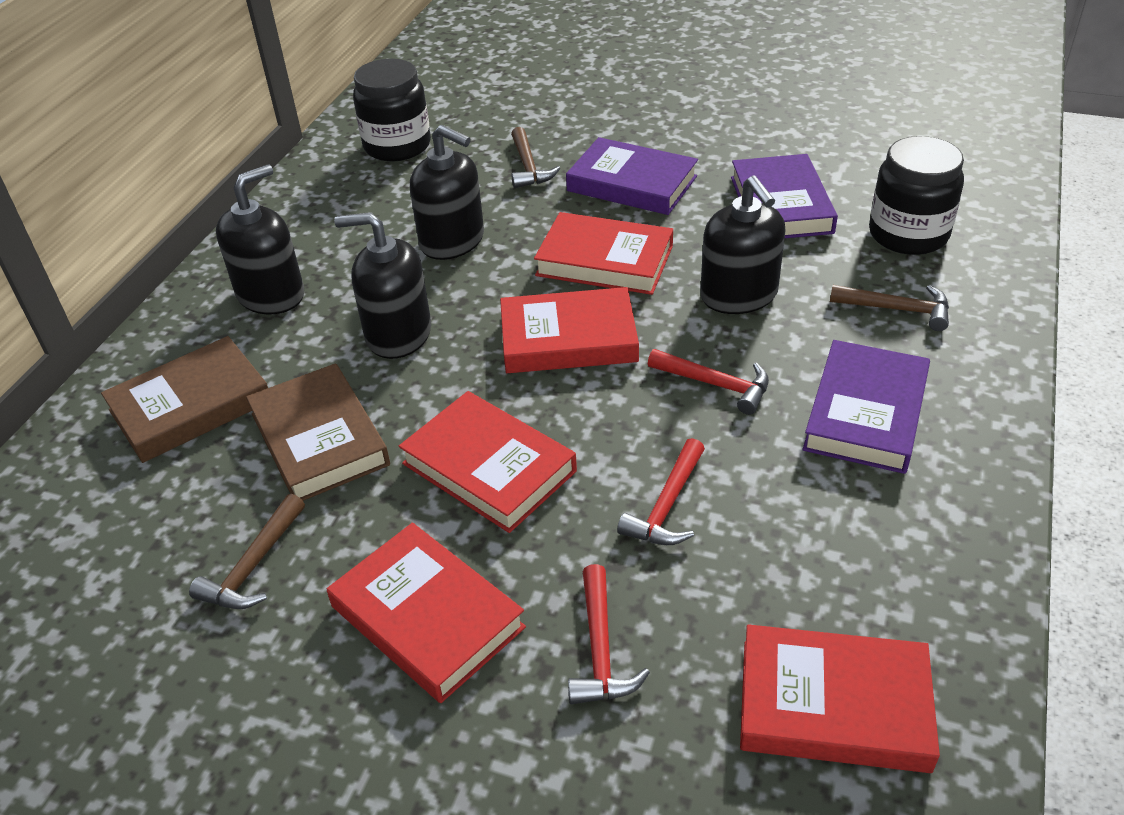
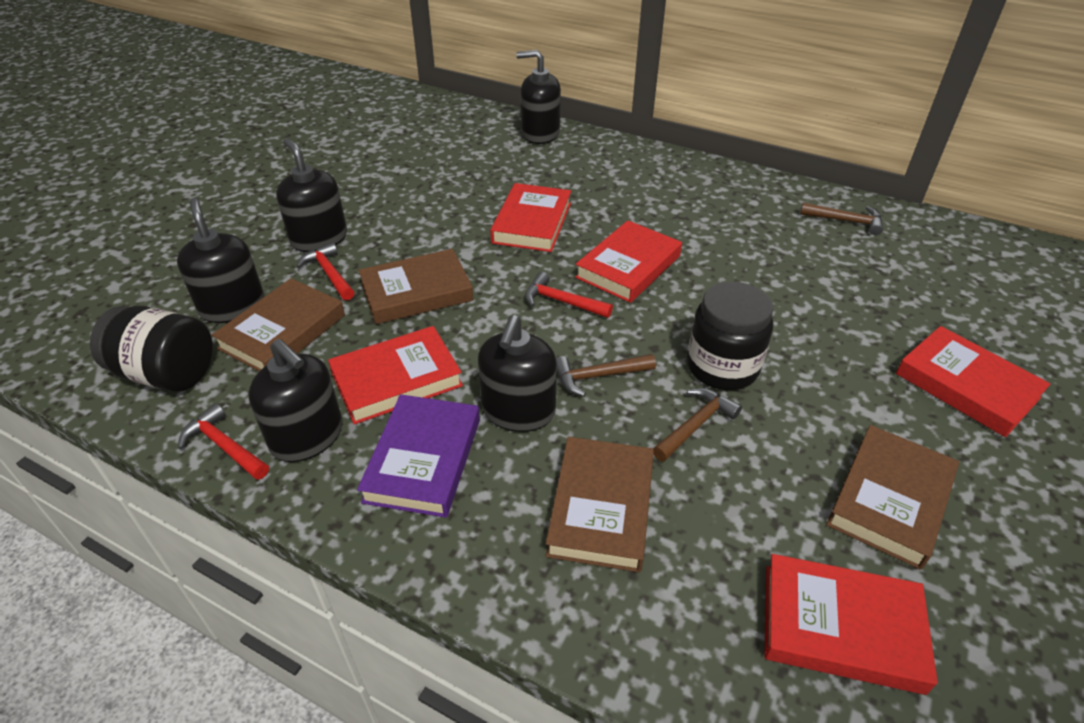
black soap dispenser: [216,164,304,314] [334,212,431,359] [410,125,484,260] [700,176,786,314] = 4 -> [177,198,265,323] [248,339,343,462] [276,138,347,252] [478,315,557,432] [516,50,561,144] = 5
brown book: [101,336,268,463] [246,363,390,501] = 2 -> [211,278,345,371] [359,249,474,324] [546,437,654,572] [826,425,959,570] = 4
purple book: [566,137,698,215] [731,154,838,238] [803,340,930,474] = 3 -> [357,394,480,518] = 1

